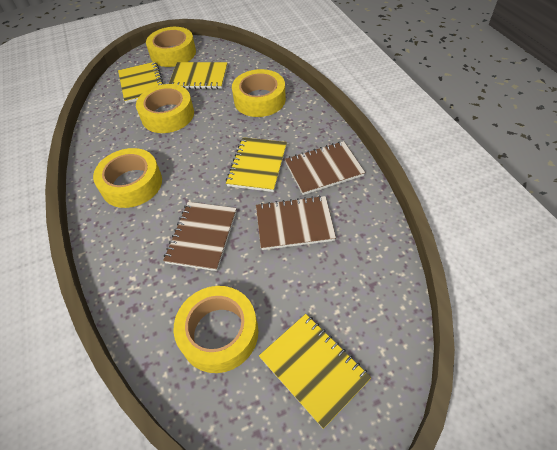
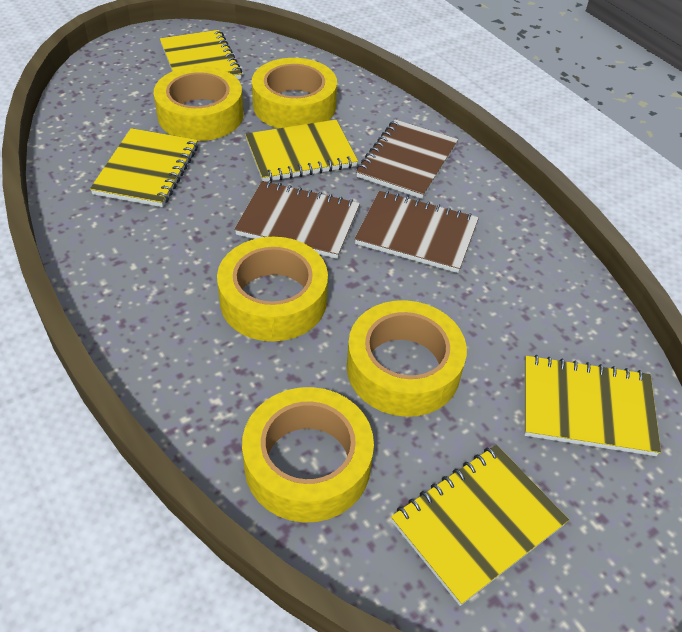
yellow notebook: [118,62,164,104] [169,62,228,89] [226,137,287,192] [259,314,371,429] = 4 -> [90,128,198,207] [160,30,242,79] [245,120,358,182] [391,445,569,606] [524,355,661,456] = 5

